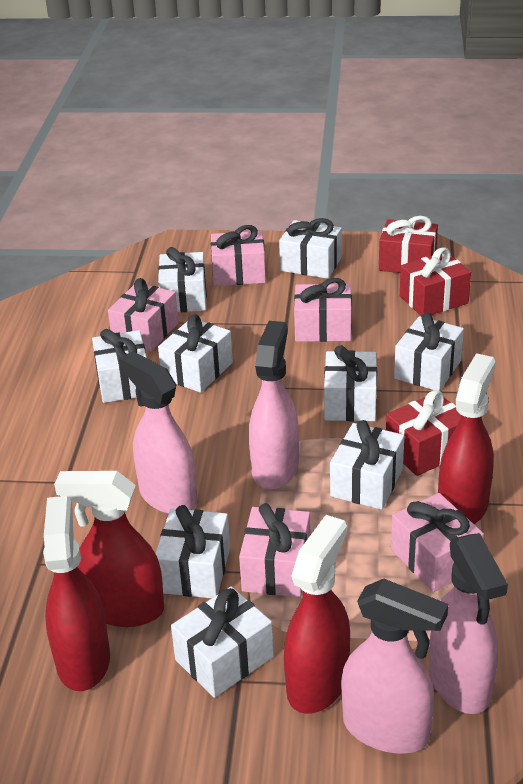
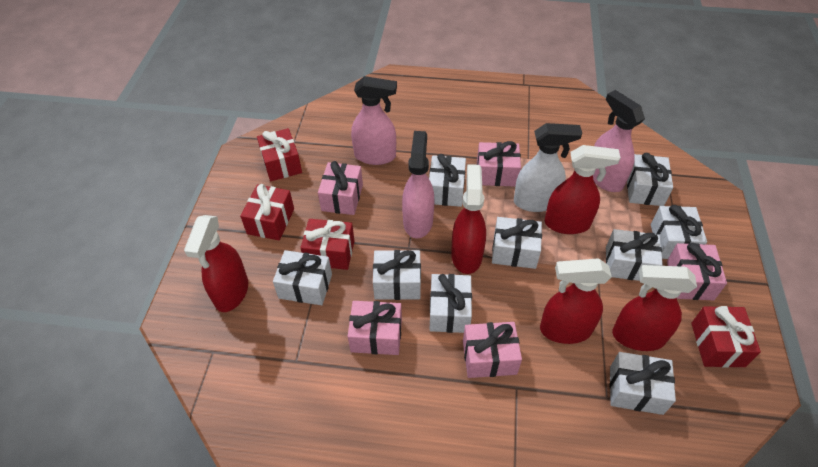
pink spray bottle: [119,351,197,514] [249,321,299,490] [341,579,448,754] [429,533,508,714] = 4 -> [351,76,397,165] [402,131,434,238] [593,90,645,192] = 3
red gift: [379,216,438,273] [386,390,461,476] [400,247,471,317] = 3 -> [240,184,294,240] [257,128,302,181] [300,219,354,270] [691,306,761,368] = 4
red spray bottle: [43,496,110,691] [54,471,164,627] [284,515,350,714] [438,353,495,524] = 4 -> [184,215,248,312] [451,164,486,274] [540,258,612,344] [545,145,620,234] [612,265,697,351] = 5
white spray bottle: none = 0 -> [514,123,582,212] = 1

